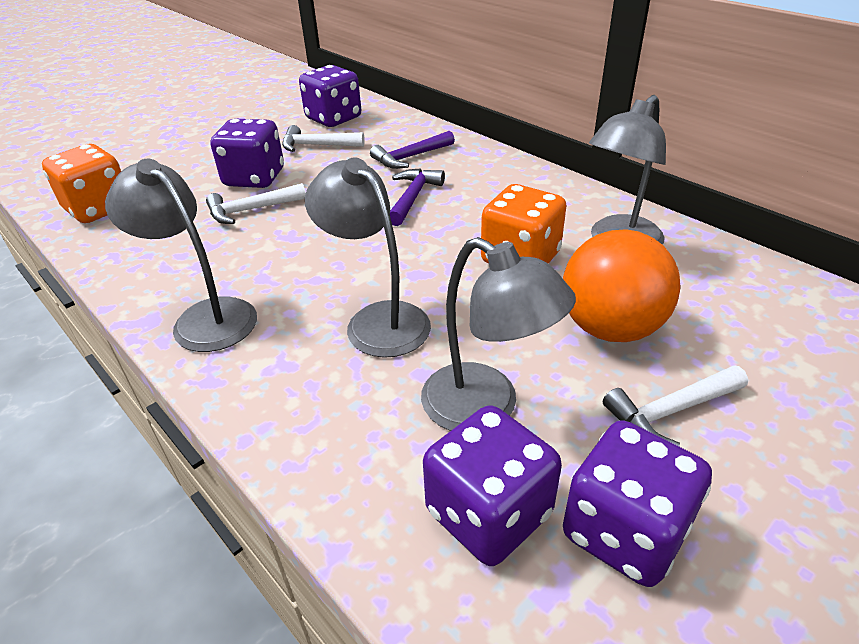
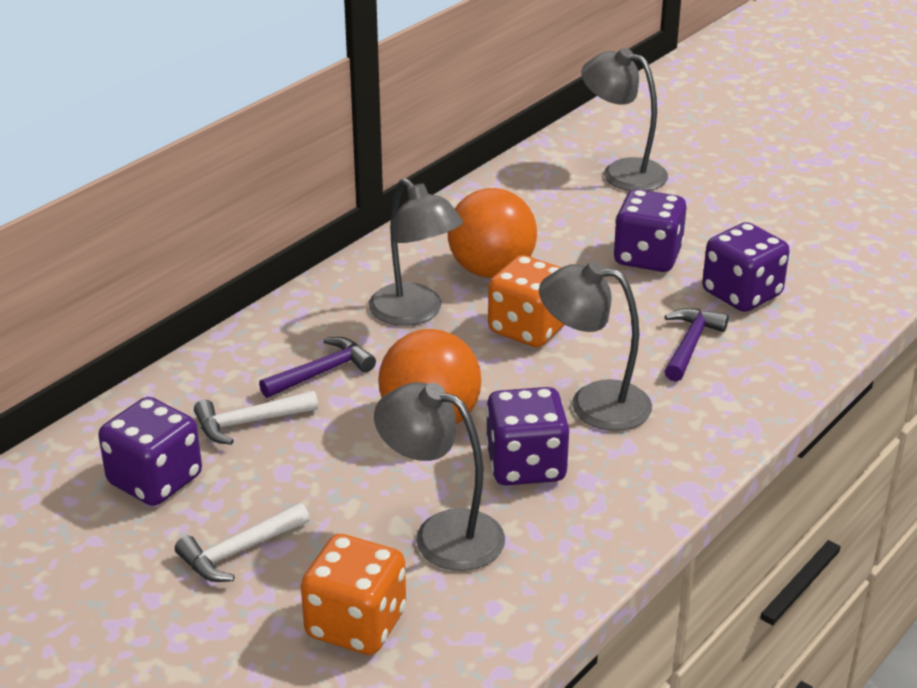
orange ball: [563,229,680,342] = 1 -> [378,329,481,424] [448,188,537,278] = 2
white hammer: [206,183,306,224] [282,125,365,152] [603,365,748,446] = 3 -> [175,502,310,582] [194,391,318,445] = 2

